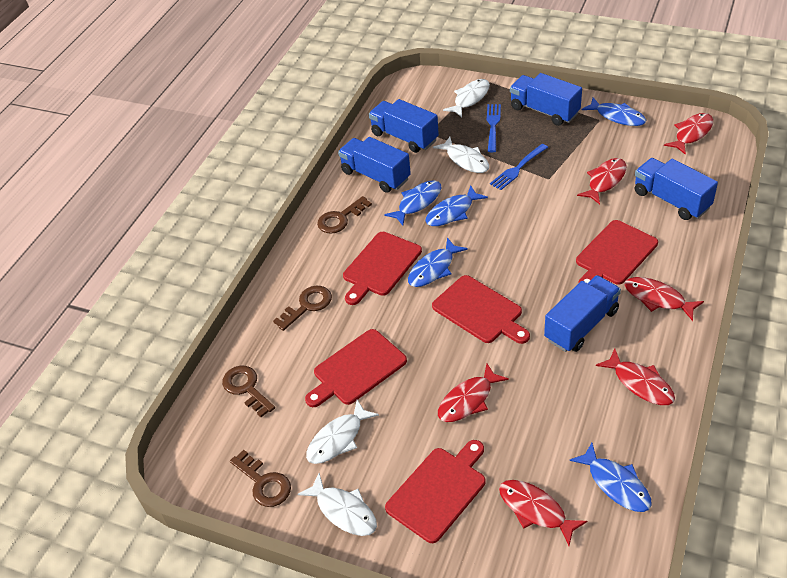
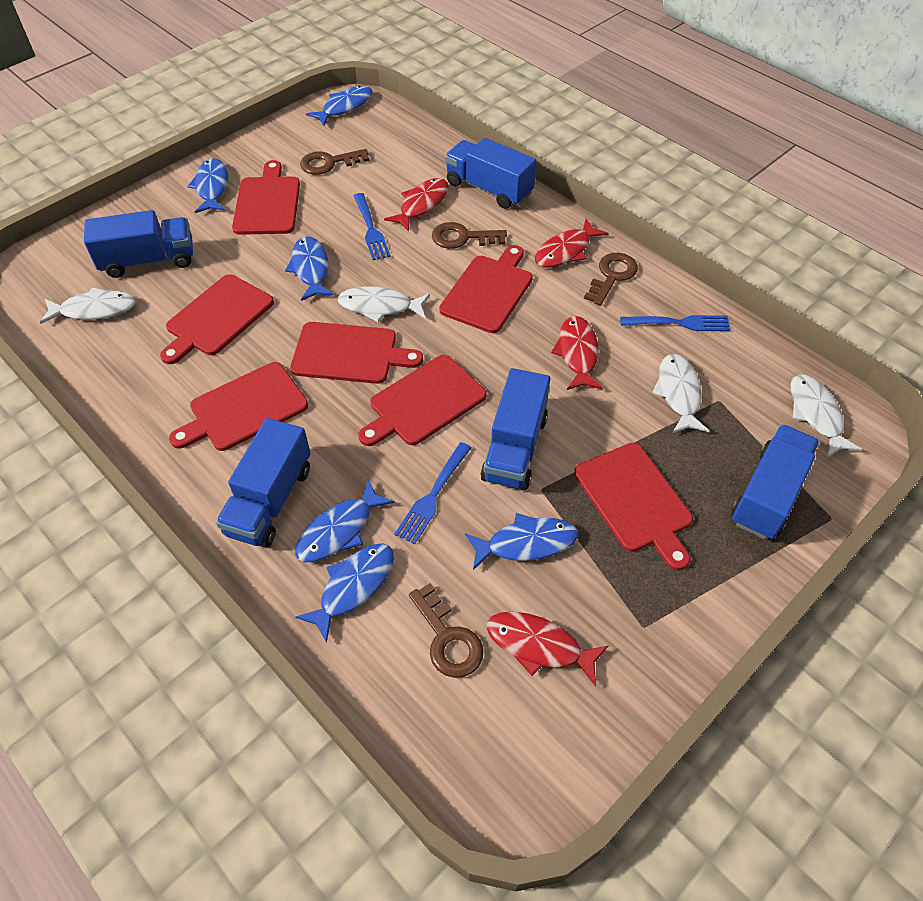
blue fish: [384,180,441,226] [408,238,468,287] [426,186,488,226] [569,442,652,512] [582,97,646,126] = 5 -> [187,158,228,213] [285,236,334,301] [295,480,395,562] [295,543,394,643] [306,86,372,126] [465,513,578,570] = 6
blue fork: [487,104,501,152] [490,144,548,190] = 2 -> [354,193,391,260] [394,442,472,545] [620,315,731,331] = 3
red cutting board: [305,329,407,407] [343,232,422,305] [385,440,485,543] [432,275,530,344] [576,220,658,285] = 5 -> [160,274,274,364] [169,362,308,451] [232,160,300,235] [290,322,423,384] [358,355,487,446] [439,245,533,333] [574,443,693,570] = 7
red fish: [438,364,509,422] [499,480,587,546] [577,158,626,204] [596,349,675,405] [624,277,704,321] [664,113,713,155] = 6 -> [384,178,449,231] [487,612,609,686] [535,219,609,268] [551,316,603,390] = 4

